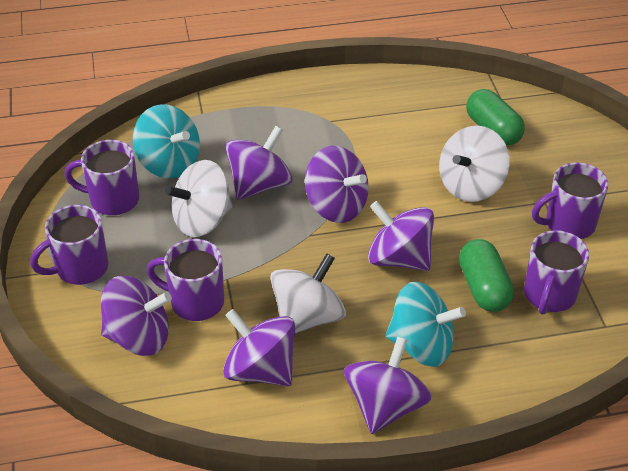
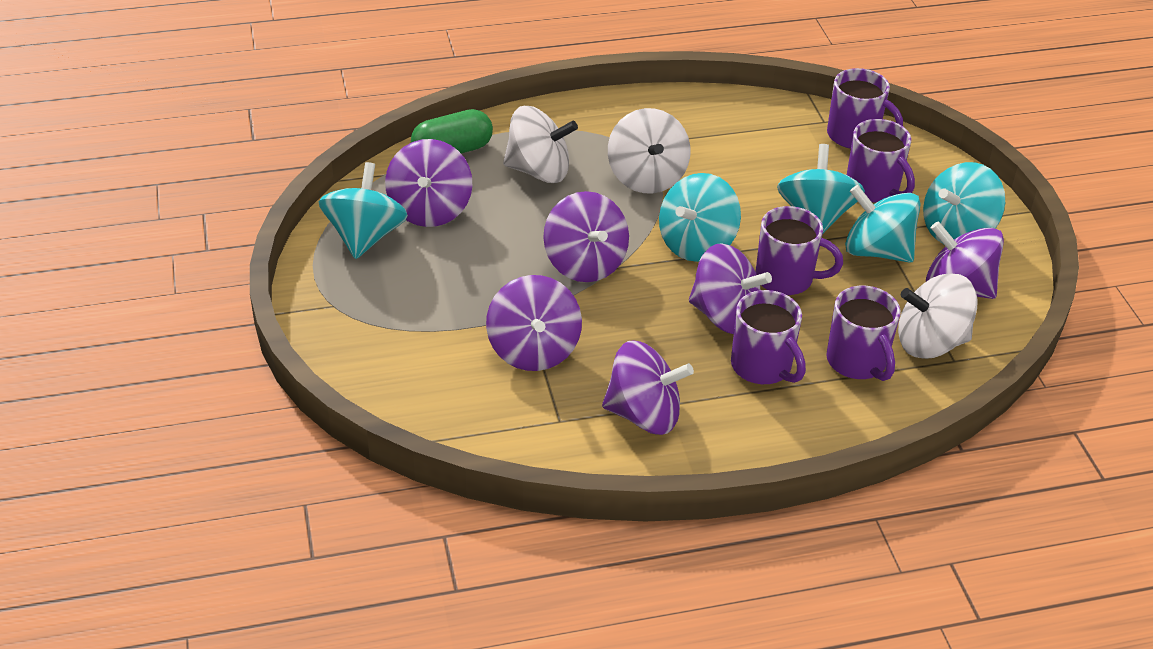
green capsule: [459,239,514,312] [466,89,525,146] = 2 -> [411,109,493,154] = 1
turquoise spinning top: [133,104,200,178] [385,282,466,367] = 2 -> [319,162,408,259] [659,173,741,262] [777,144,865,233] [845,185,921,263] [923,162,1005,244] = 5

